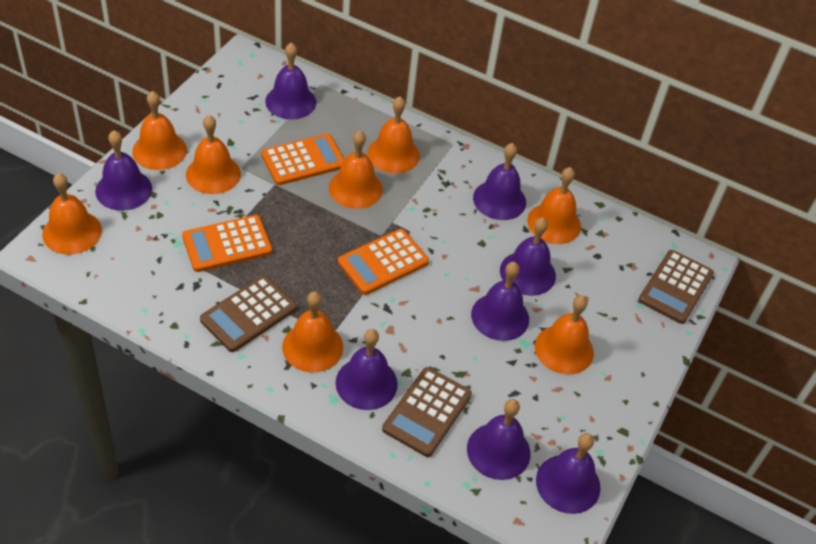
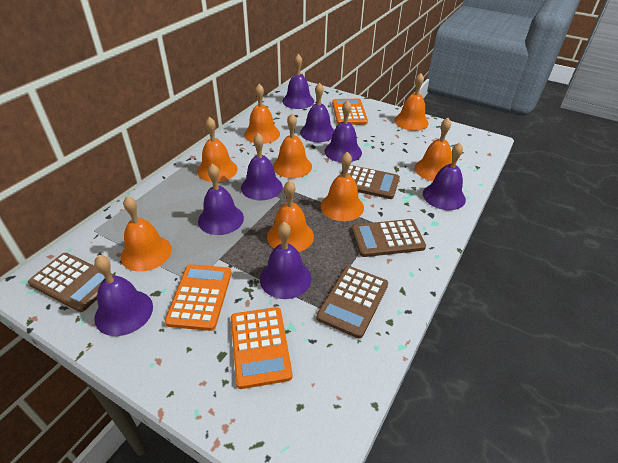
brown calculator: [200,276,296,352] [382,367,472,457] [638,250,714,324] = 3 -> [28,253,115,312] [316,266,388,338] [341,165,400,199] [352,219,426,257] = 4

